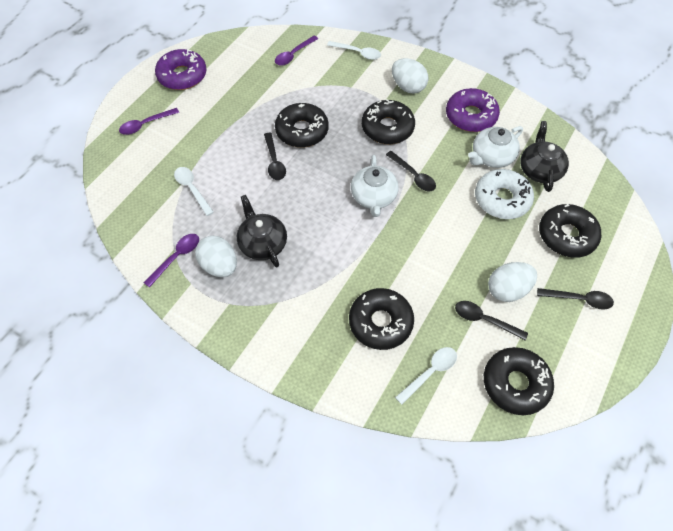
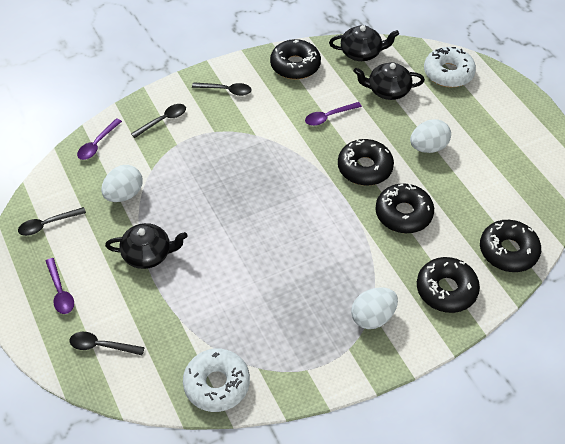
black teapot: [237,195,287,267] [520,121,569,192] = 2 -> [105,223,188,269] [329,25,399,61] [354,62,425,100] = 3
purple donut: [155,49,206,90] [446,88,500,132] = 2 -> none = 0
white donut: [475,169,534,219] = 1 -> [183,349,250,412] [424,47,476,87] = 2
white spoon: [174,167,214,216] [327,41,381,60] [395,347,457,405] = 3 -> none = 0
white teapot: [351,155,399,217] [468,126,523,168] = 2 -> none = 0

